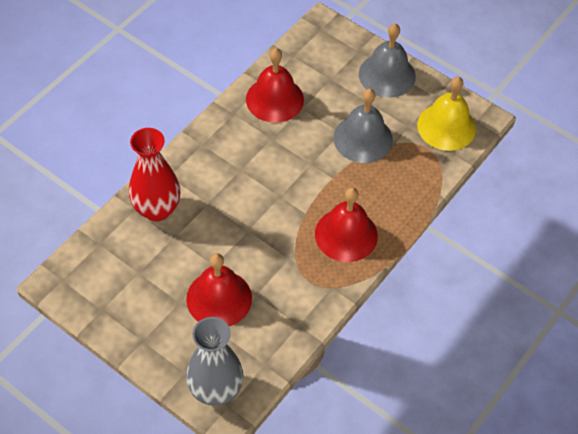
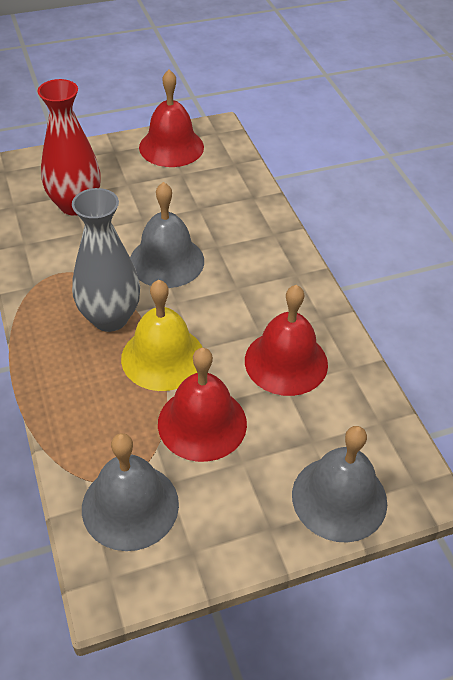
grey bell: [333,89,393,163] [359,23,416,98] = 2 -> [82,433,179,551] [130,182,204,288] [292,426,387,543] = 3

